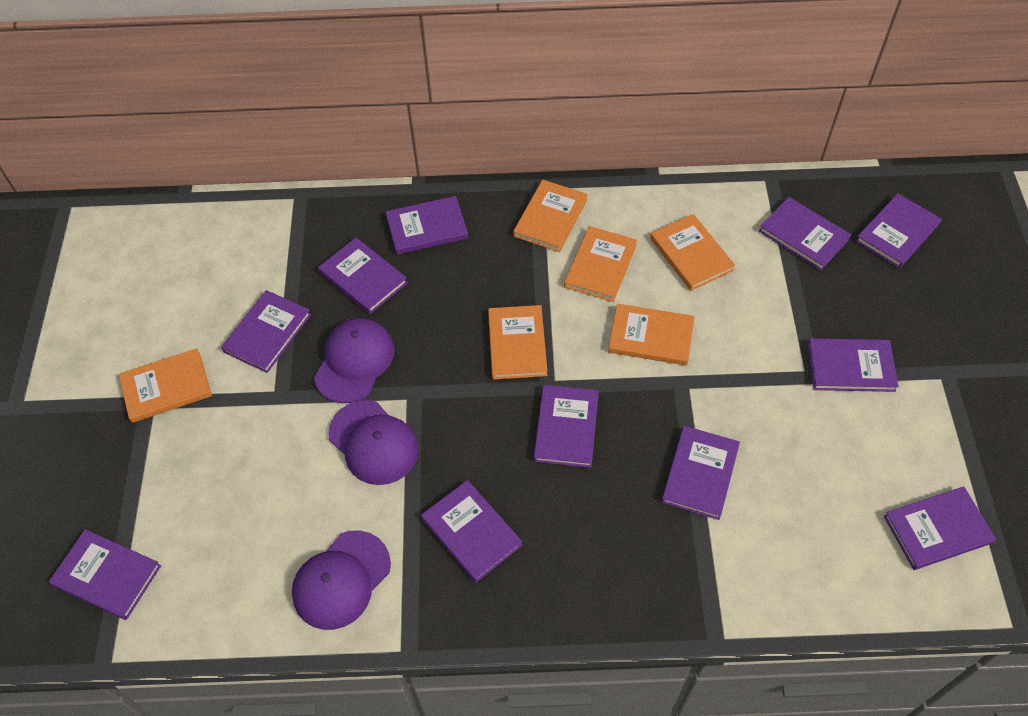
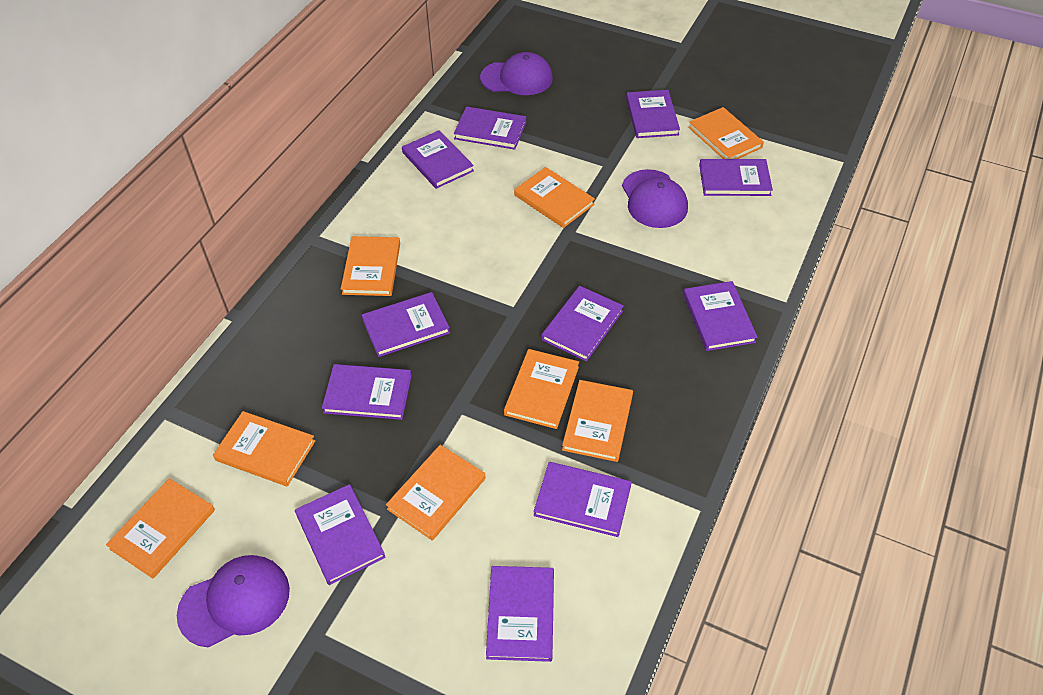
orange book: [119,348,212,423] [488,305,547,380] [513,180,588,252] [564,226,637,302] [608,304,695,365] [650,214,735,291] = 6 -> [106,478,215,578] [213,411,315,486] [341,236,400,296] [386,445,486,541] [504,349,579,429] [514,167,595,228] [562,380,633,462] [688,107,764,159] = 8

